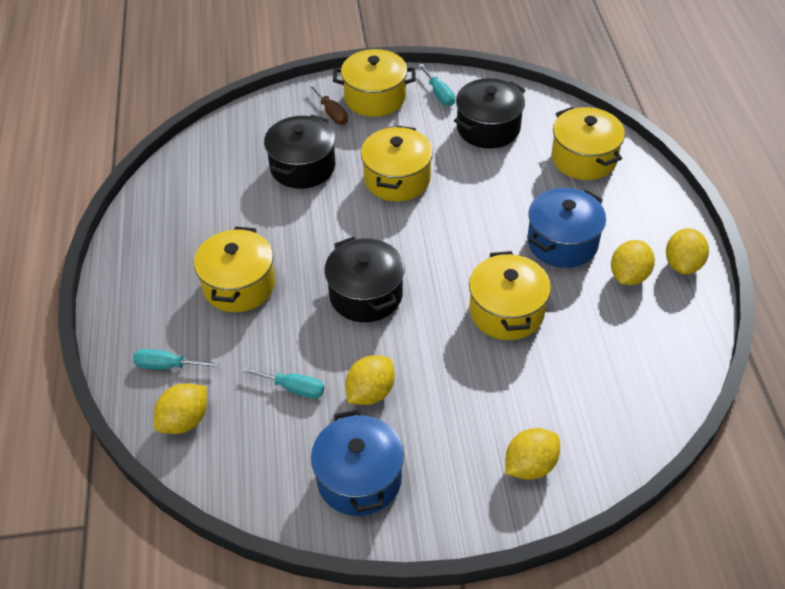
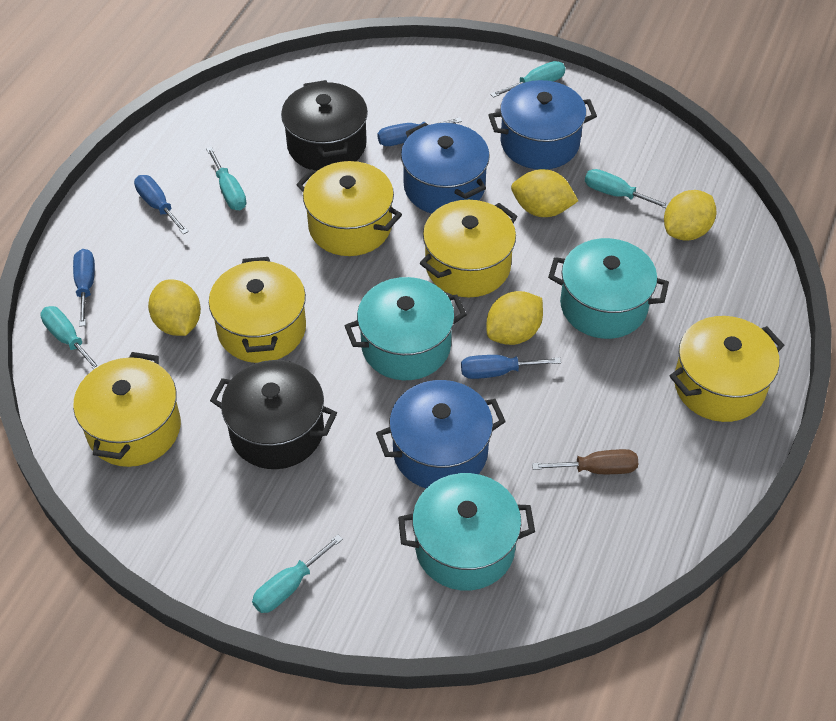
black pot: [264,115,335,189] [324,236,405,322] [454,78,525,149] = 3 -> [210,360,337,469] [281,80,368,171] = 2
blue pot: [311,410,404,516] [528,188,606,268] = 2 -> [376,380,506,488] [401,123,490,213] [489,80,597,169] = 3
blue screwdriver: none = 0 -> [73,249,95,327] [134,175,189,235] [377,117,462,146] [461,355,561,379] = 4
turquoise pot: none = 0 -> [345,277,467,380] [398,473,535,591] [548,238,669,339] = 3
turquoise screwdriver: [133,349,219,370] [241,367,325,398] [419,64,455,106] = 3 -> [40,306,99,369] [206,147,246,210] [252,535,343,613] [490,61,565,98] [585,169,668,208] = 5
yellow lemon: [154,383,207,434] [345,355,395,405] [505,428,560,480] [611,240,655,285] [666,228,709,274] = 5 -> [148,280,201,336] [486,291,543,345] [511,169,578,217] [664,190,716,241] = 4

